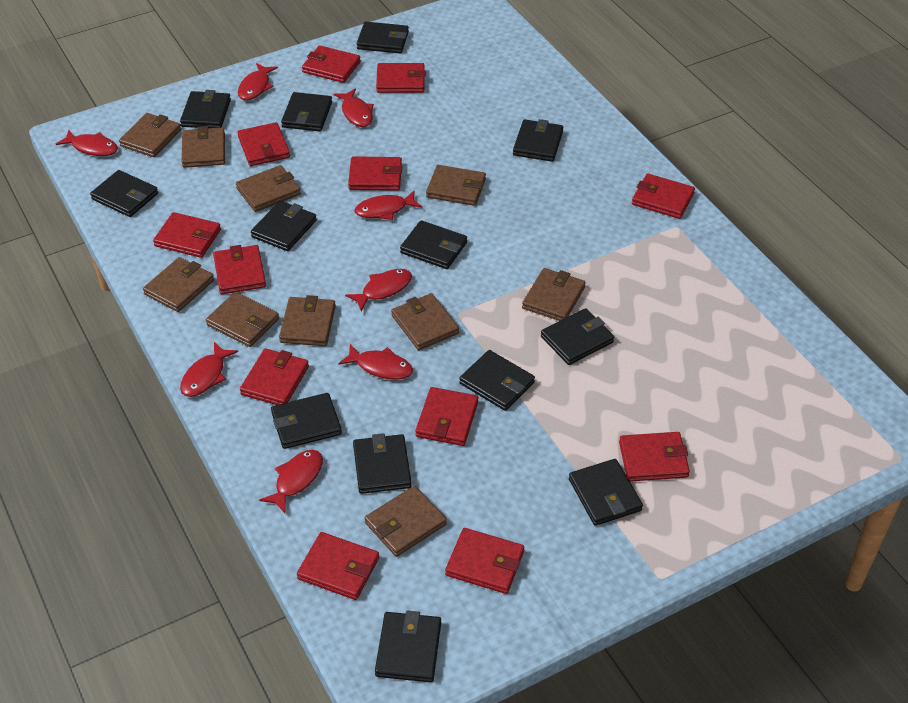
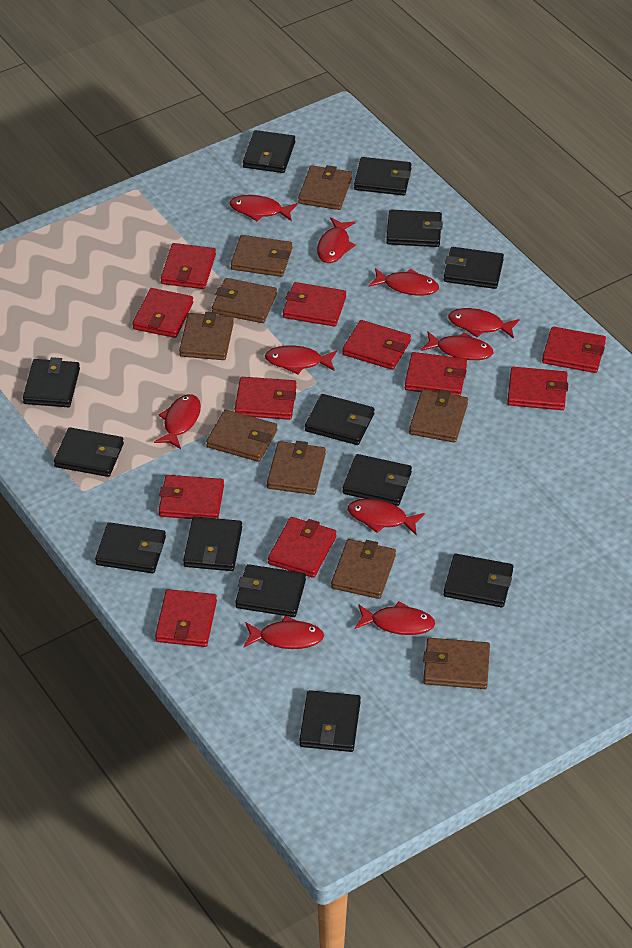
brown wallet: [119,113,181,157] [143,257,214,312] [182,126,225,168] [206,292,279,347] [236,165,301,212] [279,295,336,346] [364,486,447,557] [391,293,459,350] [426,165,486,206] [522,268,586,321] = 10 -> [179,312,234,360] [206,409,277,462] [212,278,277,323] [231,235,292,277] [267,441,326,495] [298,165,352,210] [331,539,396,599] [409,389,468,443] [423,638,490,689] = 9
red fish: [56,130,118,156] [180,342,238,397] [238,63,278,100] [259,450,323,513] [333,88,374,127] [338,344,413,380] [345,269,412,311] [355,190,422,220] = 8 -> [154,394,201,449] [230,195,297,221] [244,615,324,649] [265,346,337,375] [317,217,356,263] [348,499,425,535] [355,601,435,635] [368,268,439,295] [421,332,493,360] [448,308,520,339] = 10
red wallet: [153,212,221,258] [213,245,266,294] [237,122,290,166] [240,348,309,405] [297,532,379,600] [302,45,361,83] [348,156,402,191] [376,63,426,93] [415,387,478,446] [445,528,524,594] [619,432,690,482] [632,173,695,219] = 12 -> [132,288,193,338] [155,589,217,647] [159,475,224,519] [161,243,216,289] [235,377,296,420] [268,517,337,578] [283,282,346,327] [342,320,411,370] [405,352,467,396] [507,367,568,410] [542,326,606,373] = 11

